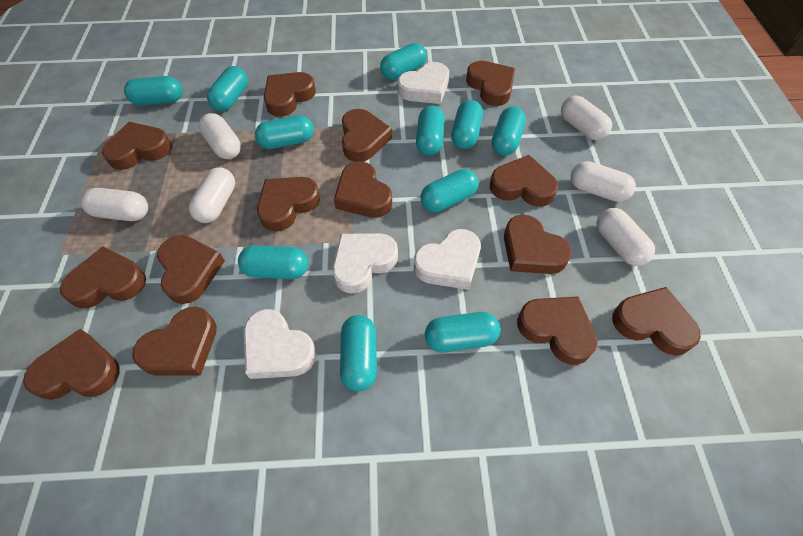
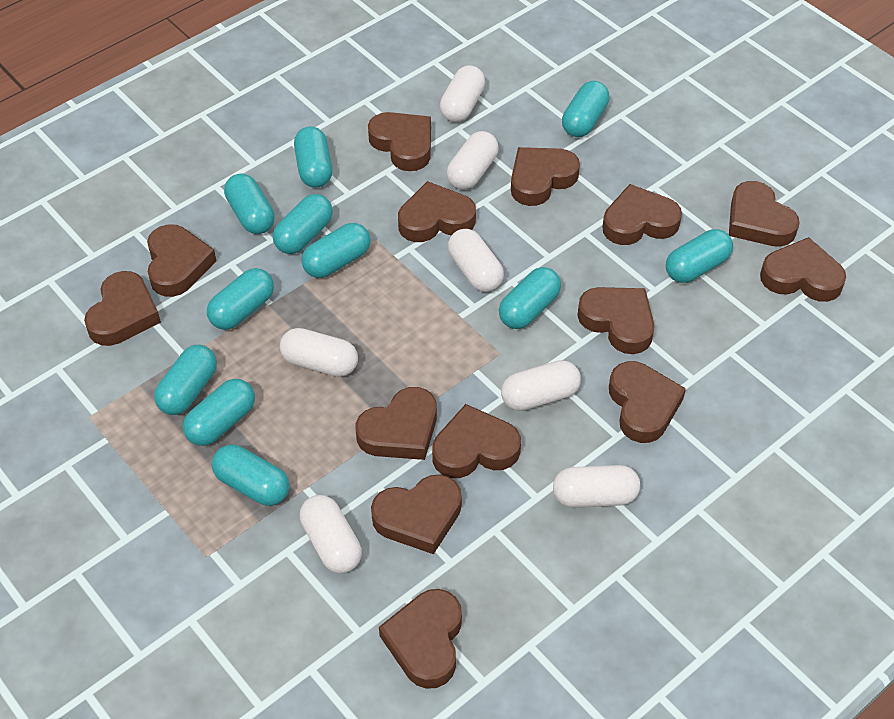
white capsule: [81,188,148,221] [189,167,235,223] [199,113,241,159] [561,96,612,140] [571,161,636,202] [596,208,655,266] = 6 -> [280,328,358,377] [300,495,362,573] [440,65,485,122] [447,131,498,190] [448,229,504,292] [501,360,581,411] [553,465,640,508] = 7
white heart: [244,309,317,379] [332,233,398,294] [398,62,449,104] [414,229,481,290] = 4 -> none = 0

